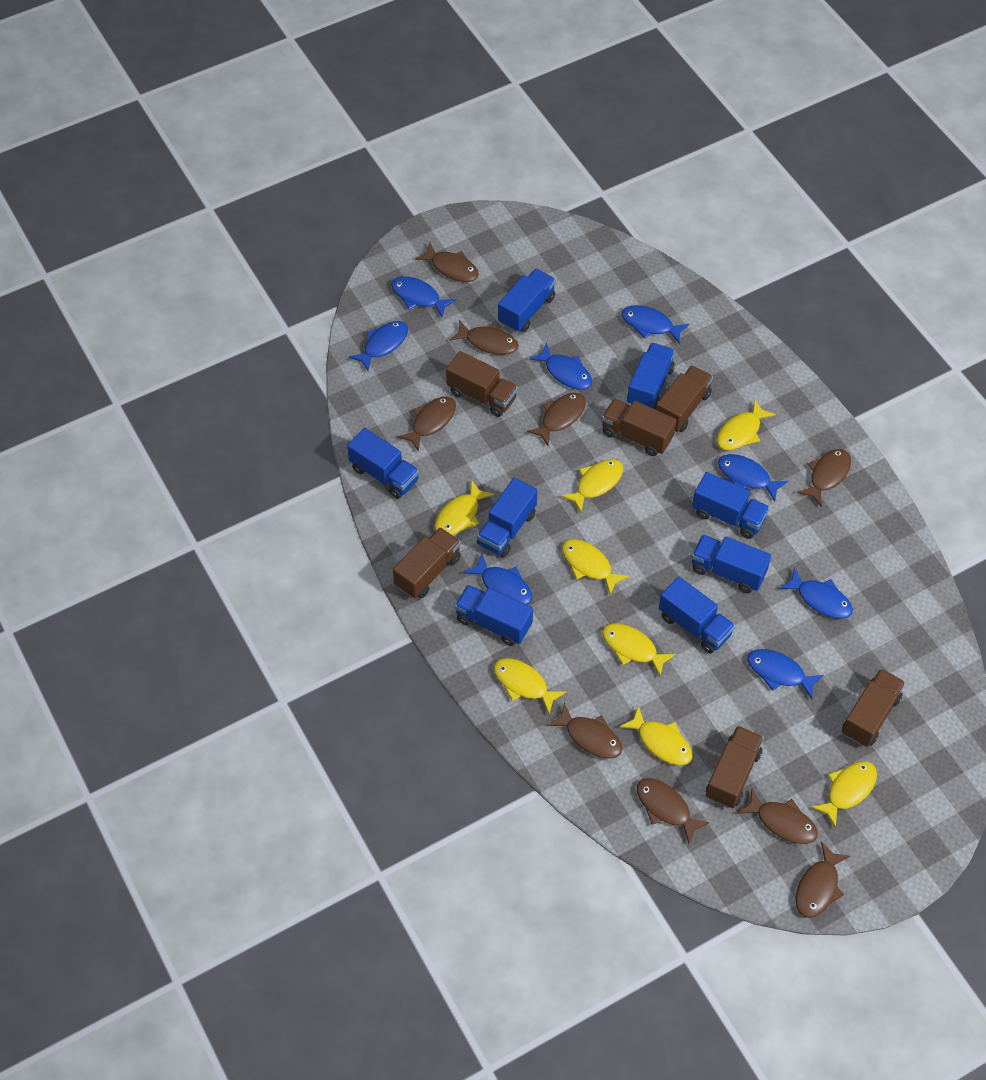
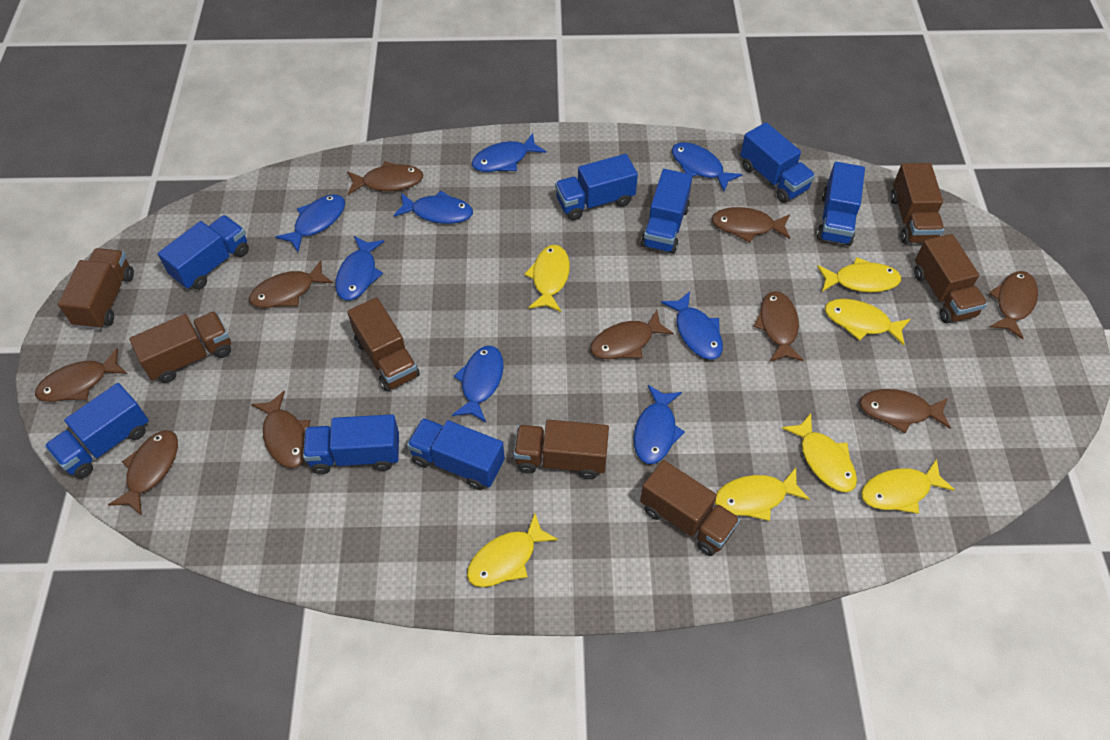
brown fish: [397,397,456,452] [415,243,479,282] [450,320,519,355] [527,393,586,446] [547,702,622,759] [637,778,710,844] [738,789,818,844] [795,842,851,918] [797,449,851,507] = 9 -> [35,348,127,402] [108,430,178,515] [249,260,333,308] [251,391,310,468] [347,161,423,195] [590,310,674,359] [711,207,790,242] [753,291,804,362] [859,389,951,434] [989,271,1038,339] = 10
brown truck: [393,527,461,598] [446,351,518,417] [602,399,676,456] [656,365,713,432] [706,726,764,808] [842,668,906,747] = 6 -> [58,248,134,330] [129,311,231,383] [347,297,420,391] [514,420,609,479] [640,460,740,556] [890,163,944,244] [914,234,987,324] = 7
yellow fish: [434,480,494,535] [494,658,566,714] [560,459,623,513] [562,539,629,595] [602,623,676,676] [619,706,693,766] [717,399,776,450] [811,761,877,828] = 8 -> [467,513,558,587] [524,245,570,312] [715,468,810,521] [782,413,857,492] [817,257,901,292] [825,299,911,345] [861,459,955,514] = 7

